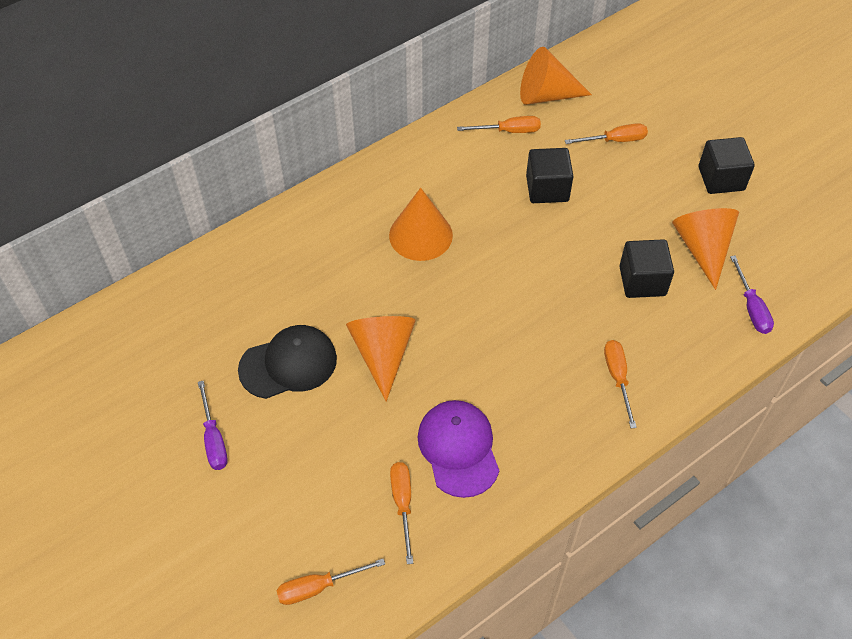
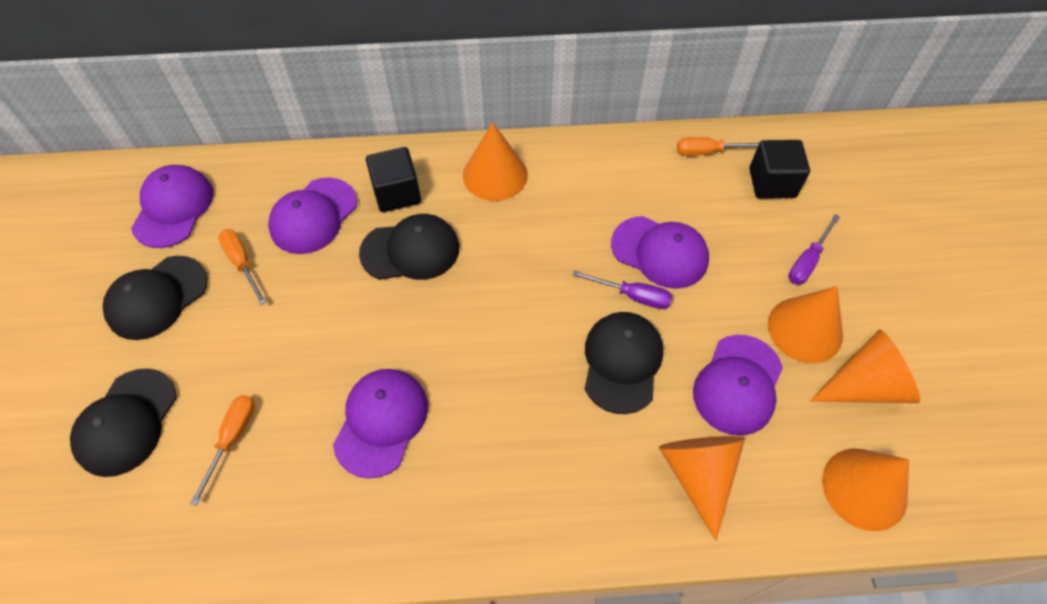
black cap: [238,325,337,399] = 1 -> [70,368,177,477] [103,256,208,340] [359,214,459,280] [585,312,663,414] = 4
black cube: [526,148,574,203] [619,239,674,298] [699,137,755,194] = 3 -> [366,147,421,212] [749,140,810,199] = 2
orange cone: [346,316,416,402] [389,188,453,261] [520,47,592,105] [672,208,739,290] = 4 -> [463,122,528,201] [659,436,745,541] [768,286,843,363] [810,329,920,403] [822,448,909,531] = 5
orange screwdriver: [276,559,385,605] [390,462,413,564] [457,116,541,133] [565,123,648,144] [604,340,637,429] = 5 -> [190,395,255,506] [218,229,266,305] [677,137,759,156] = 3
purple cap: [417,400,499,498] = 1 -> [131,165,214,248] [268,178,357,254] [333,369,428,478] [611,216,709,289] [693,335,783,436] = 5

